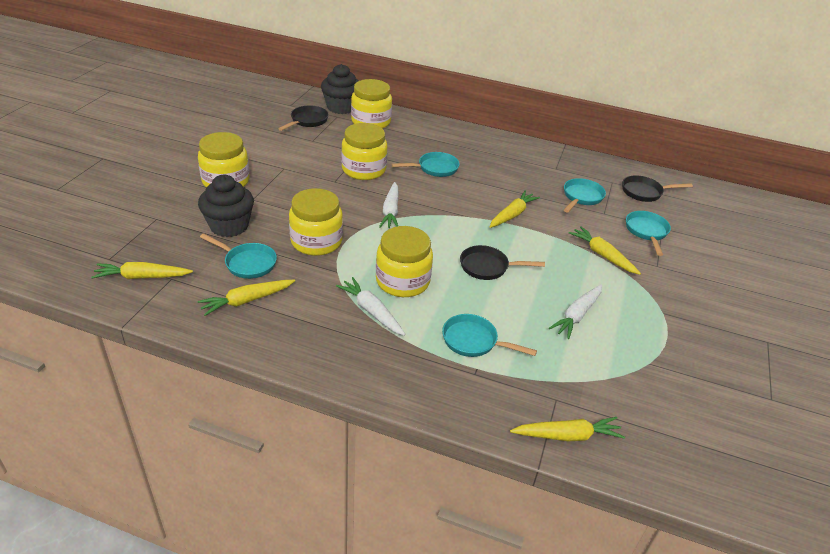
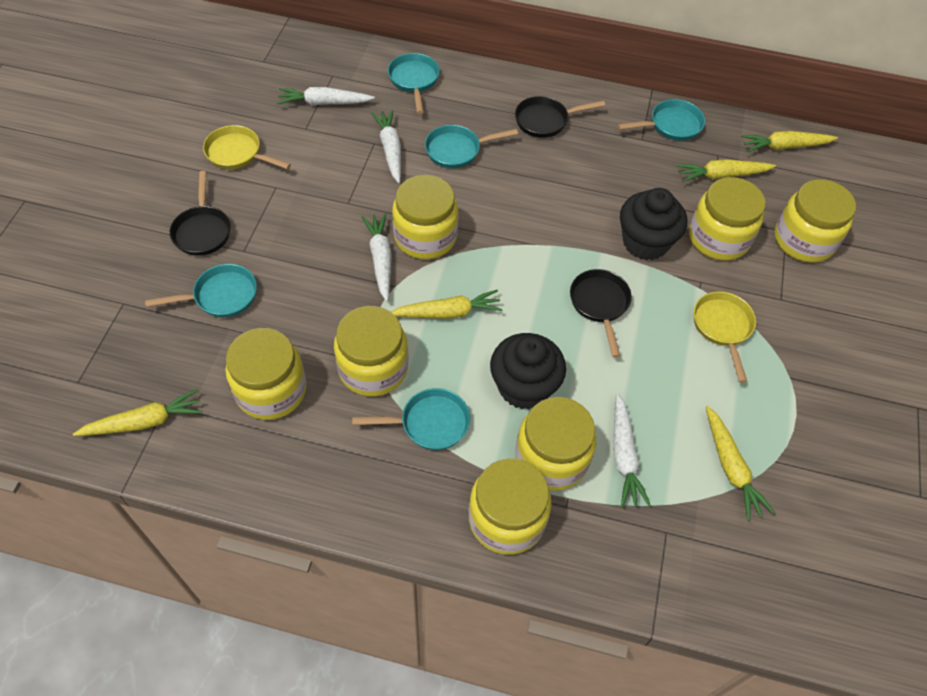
white carrot: [336,277,406,336] [379,182,399,228] [549,285,602,339] = 3 -> [277,87,375,105] [362,213,392,302] [371,109,401,183] [613,393,651,508] = 4
yellow jar: [198,132,249,188] [289,188,343,256] [342,123,387,180] [351,79,392,129] [376,226,433,297] = 5 -> [225,328,307,420] [334,306,408,396] [392,175,459,259] [469,458,551,555] [515,397,596,491] [689,177,766,261] [775,179,856,263] = 7
yellow pan: none = 0 -> [203,125,291,169] [693,291,756,383] = 2

